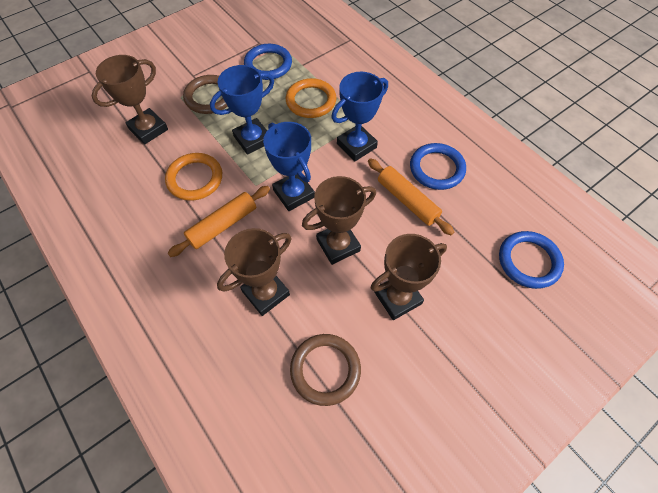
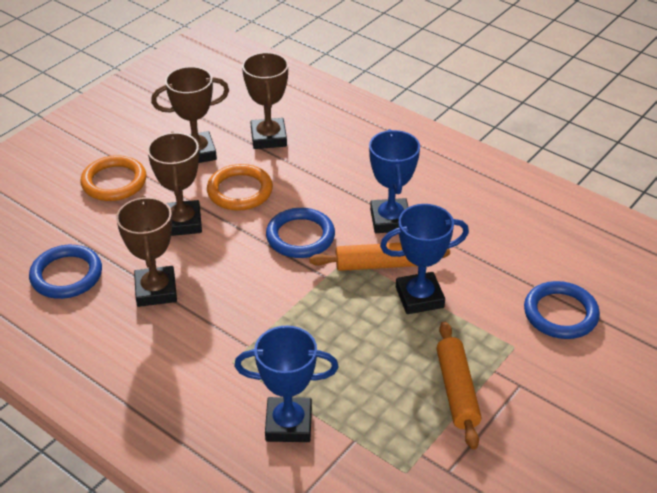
brown ring: [183,75,228,114] [290,334,361,406] = 2 -> none = 0

